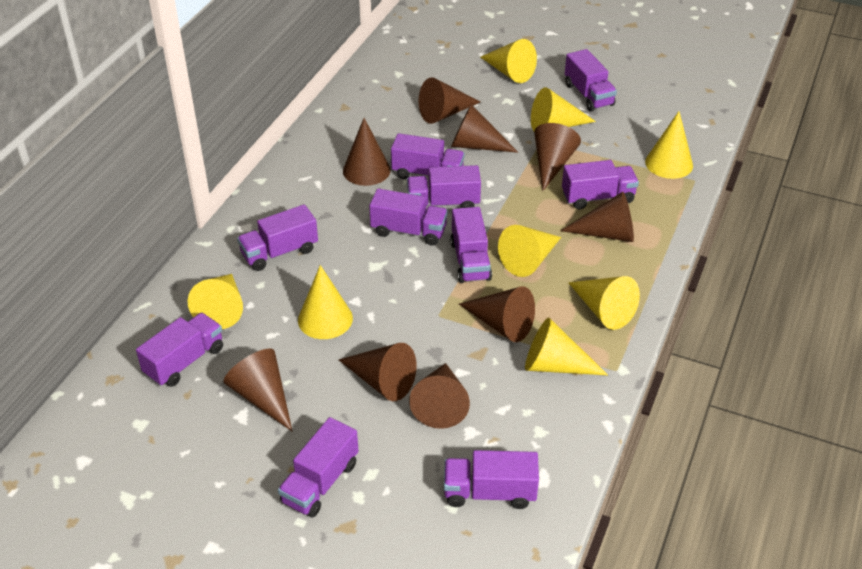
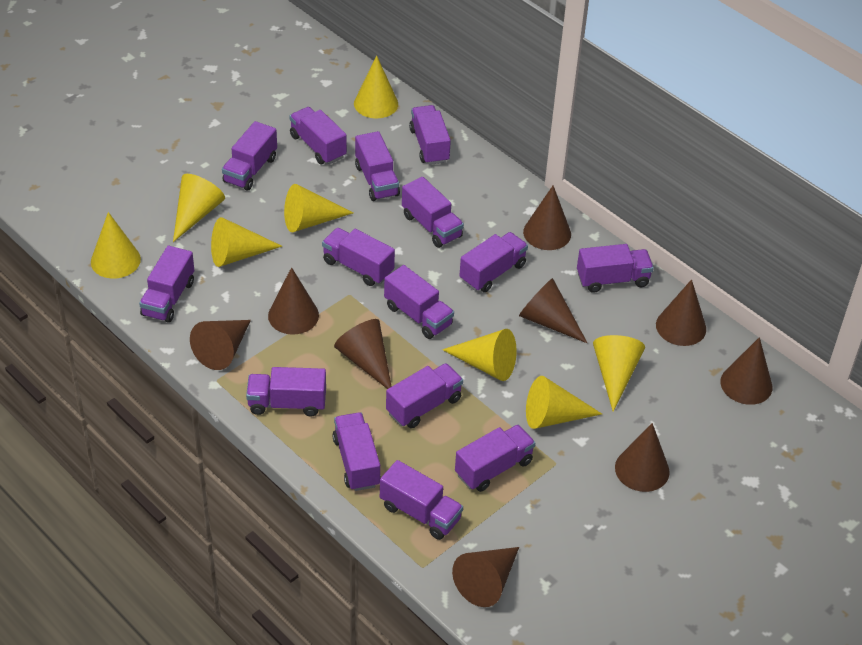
purple truck: [136,313,223,387] [237,204,318,271] [278,417,359,517] [369,189,448,245] [391,133,465,179] [407,165,481,208] [444,450,539,509] [450,207,492,283] [562,160,639,209] [565,49,617,111] = 10 -> [139,246,194,323] [222,121,277,191] [246,367,326,417] [290,107,347,164] [322,228,395,286] [332,412,381,491] [355,131,400,201] [380,460,463,540] [384,265,454,339] [386,363,463,428] [402,177,464,248] [409,105,451,165] [455,425,535,492] [459,232,528,293] [577,244,654,293] = 15

